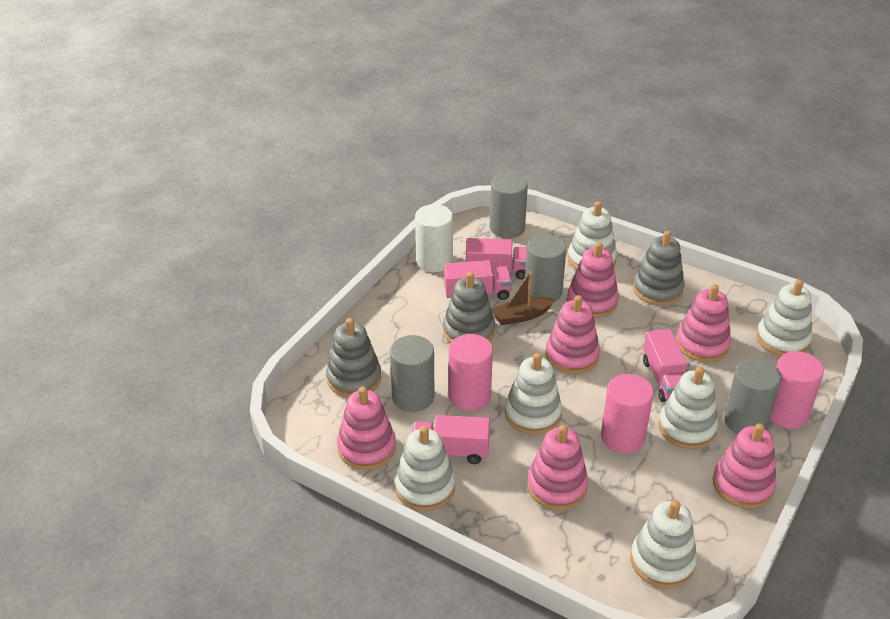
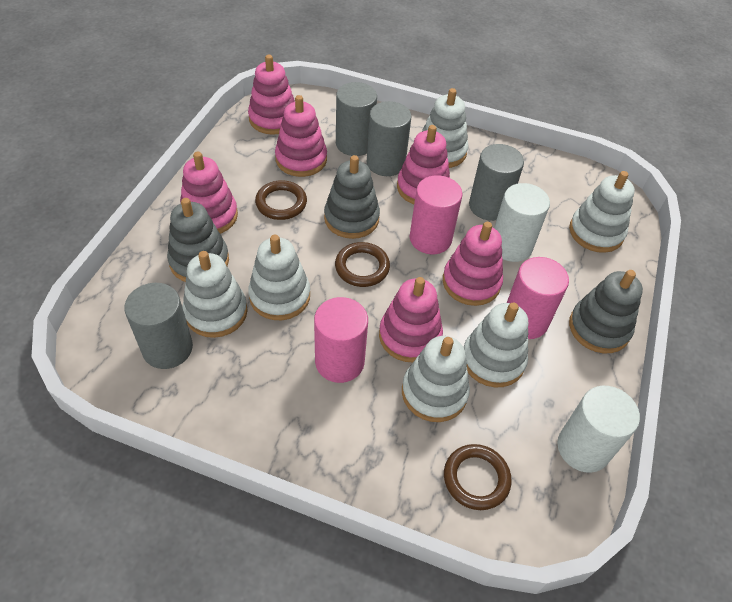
brown boat: [492,271,555,325] = 1 -> none = 0
brown ring: none = 0 -> [255,180,307,220] [335,242,390,287] [444,444,512,510] = 3
pink truck: [412,415,490,464] [444,260,512,300] [466,238,527,280] [643,329,687,402] = 4 -> none = 0
white cylinder: [415,204,453,272] = 1 -> [494,183,550,262] [557,386,640,473] = 2

